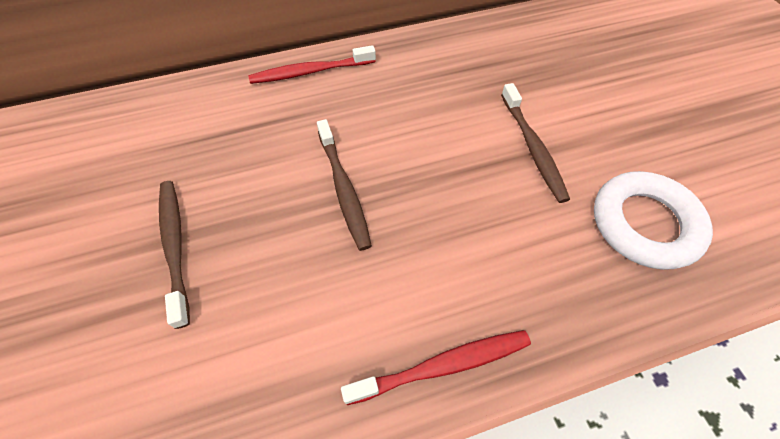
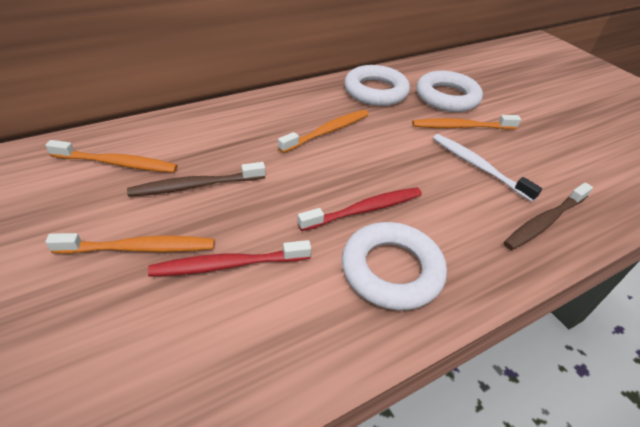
brown toothbrush: [159,181,190,329] [317,119,372,251] [501,83,570,203] = 3 -> [127,162,266,197] [503,183,593,250] = 2
orange toothbrush: none = 0 -> [45,140,178,173] [45,233,215,254] [278,110,369,153] [412,115,521,129] = 4
white ring: [594,171,713,270] = 1 -> [342,222,447,310] [344,65,410,106] [416,71,483,112] = 3
white toothbrush: none = 0 -> [433,134,542,202] = 1

